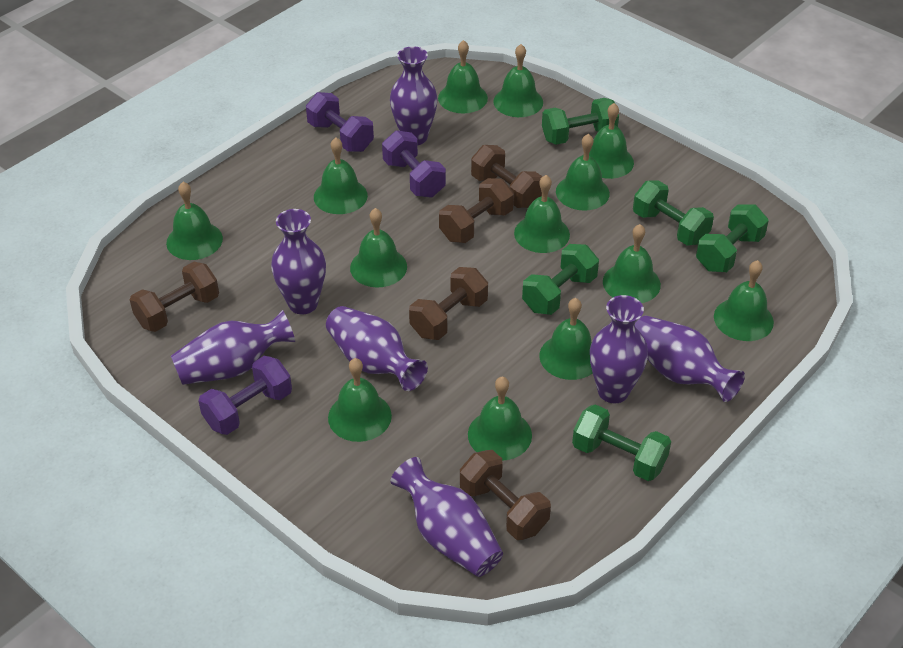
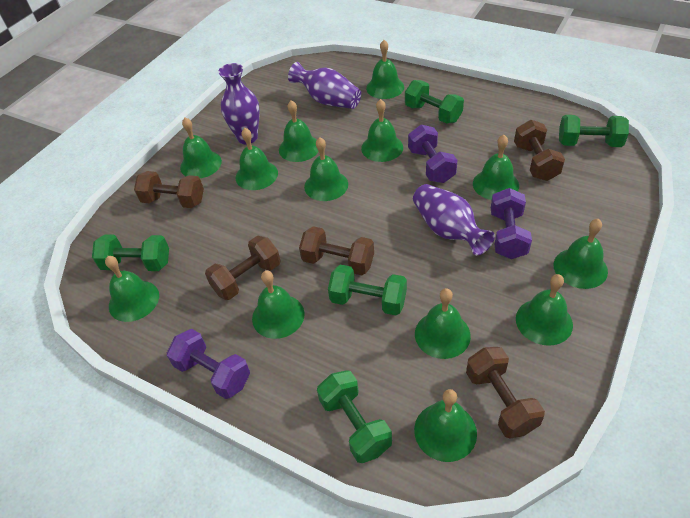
purple vase: [171,310,295,385] [271,209,326,315] [326,306,428,391] [390,46,437,145] [390,457,503,577] [590,295,648,403] [634,316,745,402] = 7 -> [218,63,260,144] [288,62,361,109] [413,184,495,255] = 3

